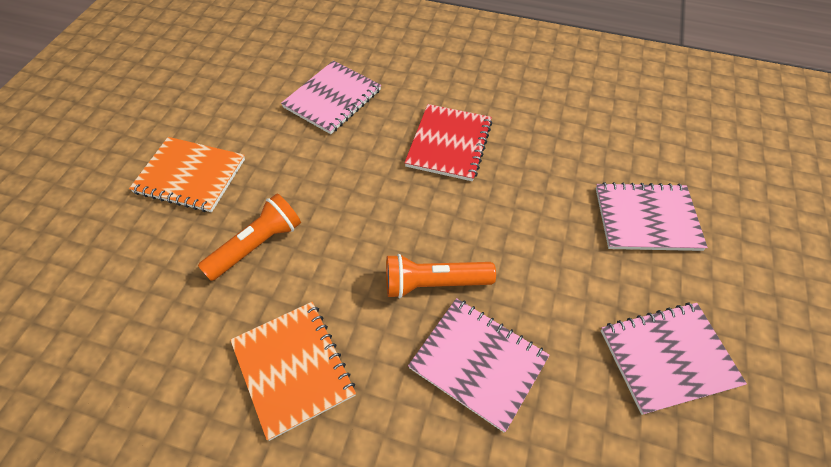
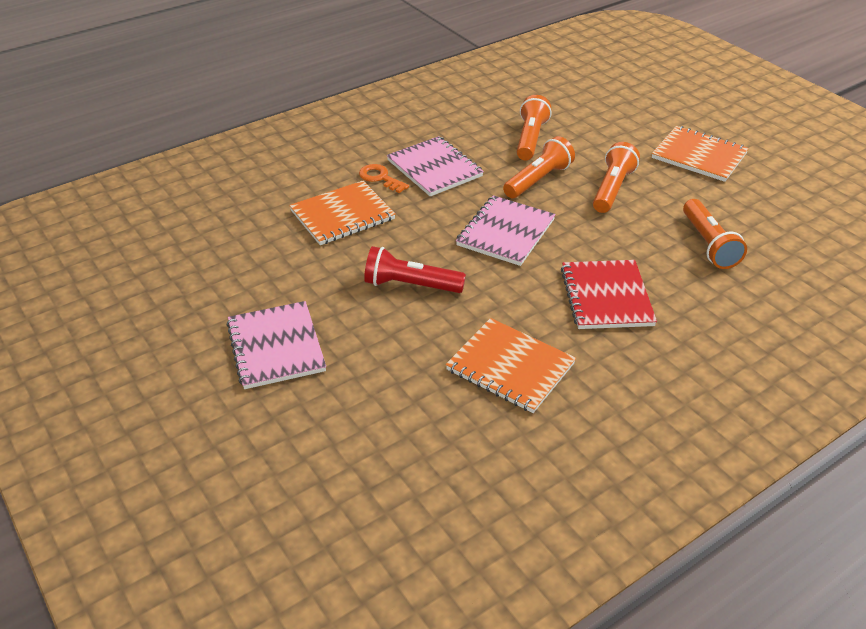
orange flashlight: [198,193,301,281] [386,254,496,298] = 2 -> [503,136,575,199] [517,95,552,160] [593,142,640,213] [683,199,747,269] = 4
orange key: none = 0 -> [359,164,409,193] = 1
orange notebook: [129,137,245,212] [230,302,356,441] = 2 -> [289,181,396,245] [446,318,576,413] [652,126,749,182] = 3
pink notebook: [281,61,381,134] [408,298,550,432] [596,182,708,251] [601,303,747,415] = 4 -> [227,301,326,389] [387,136,484,197] [456,195,556,266] = 3
red flashlight: none = 0 -> [364,246,466,293] = 1

